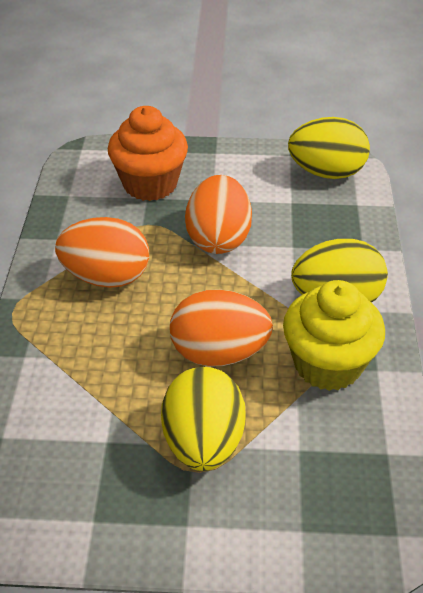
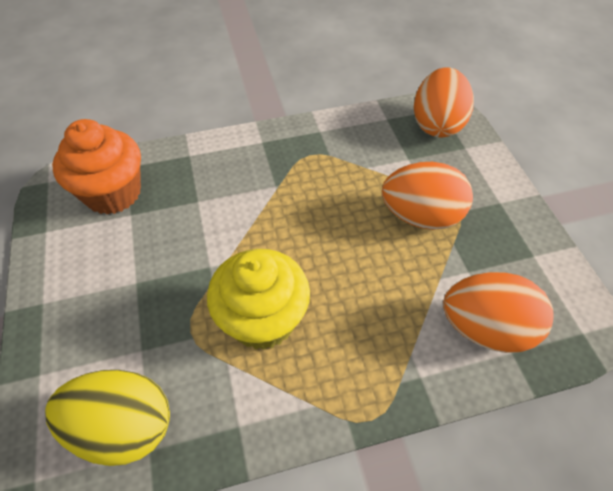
yellow egg: [161,367,246,471] [288,117,370,179] [291,239,388,303] = 3 -> [45,370,170,466] = 1

